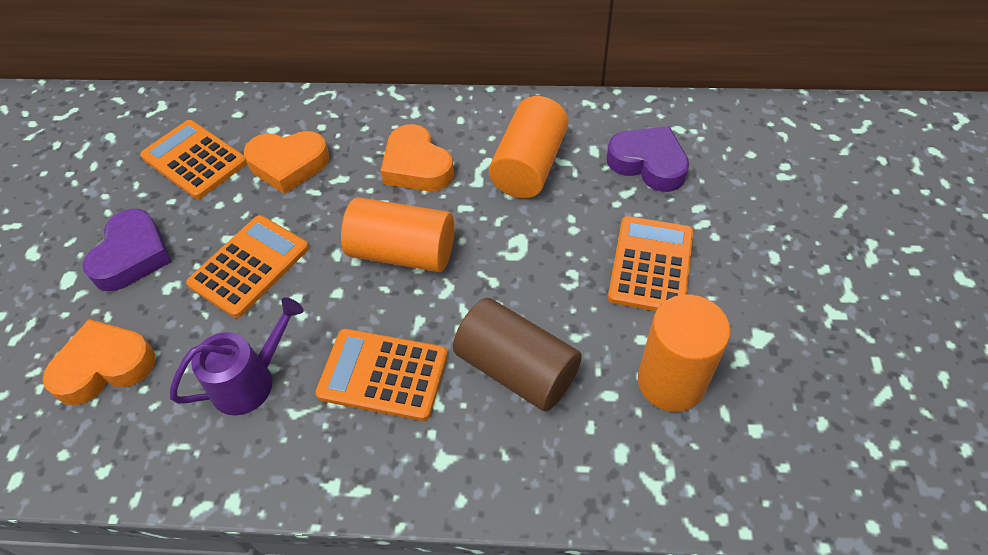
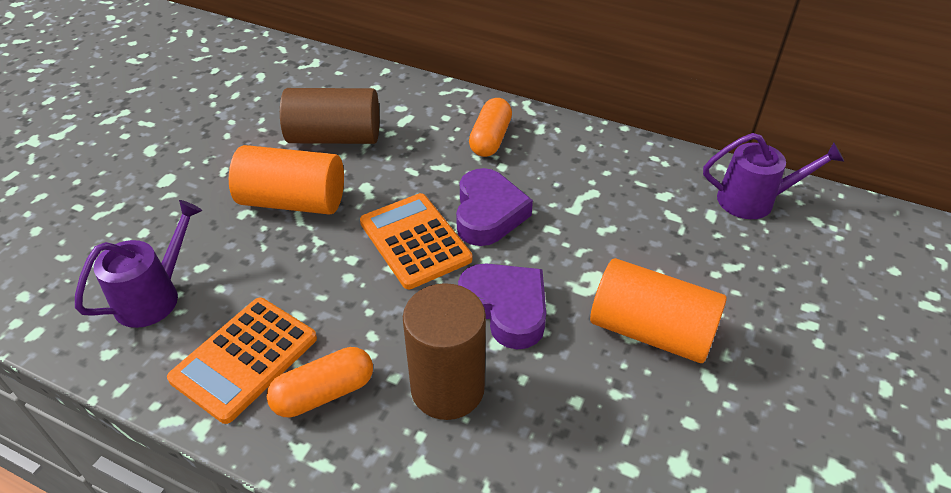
brown cylinder: [453,298,582,412] = 1 -> [280,88,379,144] [403,283,486,420] = 2
orange calculator: [140,120,247,199] [186,215,309,318] [315,329,448,421] [608,216,694,311] = 4 -> [167,298,317,424] [360,193,472,289] = 2
orange capsule: none = 0 -> [267,347,373,418] [469,98,512,157] = 2
orange cylinder: [341,197,454,272] [489,96,568,198] [638,295,730,412] = 3 -> [229,145,344,215] [590,258,727,363] = 2
orange heart: [43,319,155,405] [244,131,330,194] [381,124,454,191] = 3 -> none = 0
purple watering can: [170,297,304,415] = 1 -> [75,200,202,328] [703,133,844,219] = 2

